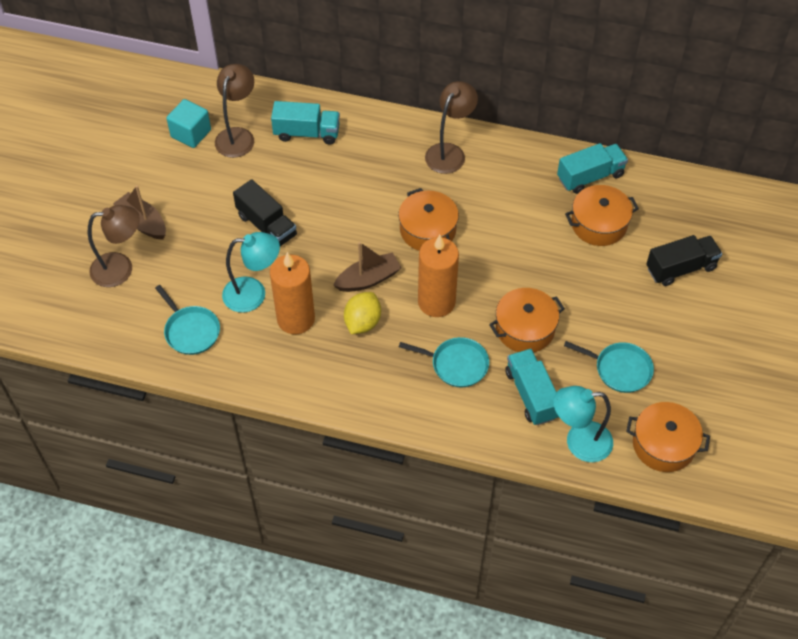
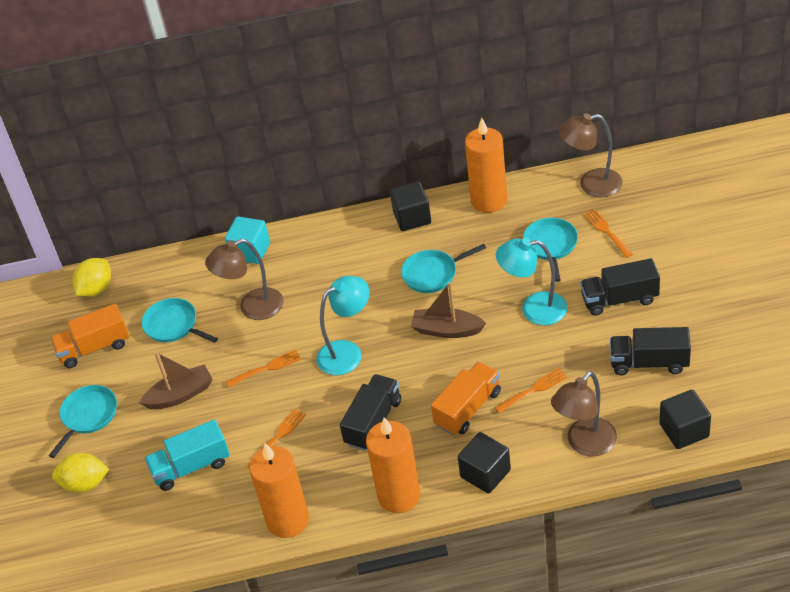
black cube: none = 0 -> [390,182,431,231] [458,432,511,494] [660,390,711,449] = 3
black truck: [233,179,297,246] [646,235,722,286] = 2 -> [340,374,401,451] [580,258,660,316] [610,327,691,375] = 3
orange candle: [270,252,315,334] [418,235,459,317] = 2 -> [249,443,309,538] [366,417,420,513] [465,118,507,213] = 3
orange fork: none = 0 -> [226,350,301,387] [247,409,306,467] [495,368,567,414] [584,209,633,258] = 4
orange pot: [398,188,459,251] [489,288,565,353] [565,185,639,246] [626,402,710,472] = 4 -> none = 0
orange truck: none = 0 -> [50,304,129,368] [431,362,501,435] = 2
turquoise pan: [155,285,220,355] [399,337,489,387] [564,341,654,393] = 3 -> [49,385,117,458] [142,298,218,343] [401,244,486,293] [523,218,578,282] = 4
turquoise truck: [271,101,340,145] [506,349,559,425] [557,143,628,194] = 3 -> [145,419,230,491] = 1
yellow lemon: [344,292,381,334] = 1 -> [52,453,109,493] [73,258,111,297] = 2

